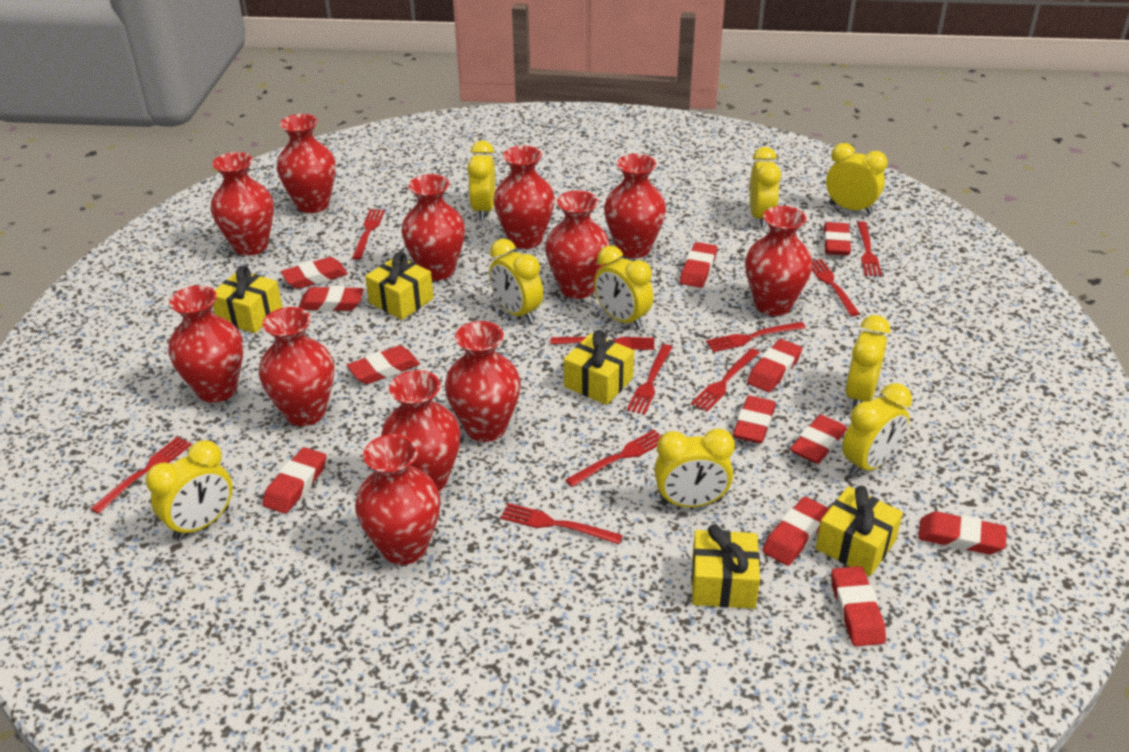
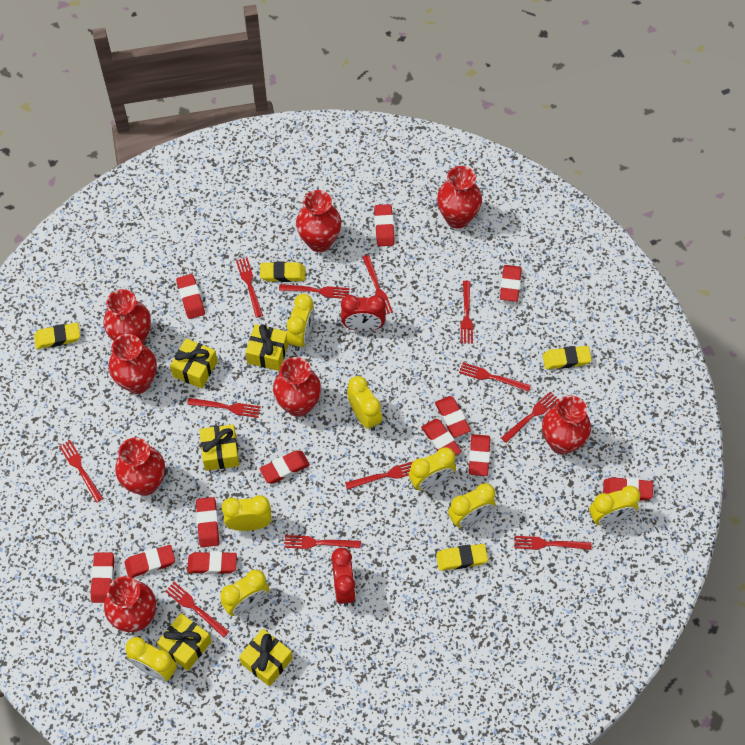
red clock: none = 0 -> [331,548,356,606] [341,295,386,331] = 2
red fork: [90,437,192,514] [352,209,385,260] [500,503,623,544] [550,337,654,350] [566,430,661,487] [627,344,672,415] [691,348,760,411] [706,322,806,352] [812,259,860,316] [857,221,882,276] = 10 -> [59,440,103,502] [165,582,229,638] [187,398,261,418] [236,258,263,318] [279,284,350,299] [284,535,361,549] [345,462,412,490] [362,255,393,314] [459,362,531,392] [461,281,473,344] [501,391,559,443] [514,536,591,550] = 12
red vase: [168,286,243,403] [211,152,274,256] [259,307,334,426] [277,114,336,213] [355,434,441,565] [381,370,461,491] [401,174,465,280] [445,321,521,442] [493,146,555,249] [545,191,610,299] [604,154,666,258] [745,206,813,316] = 12 -> [103,289,151,344] [104,576,156,632] [108,334,157,394] [115,438,165,496] [273,357,321,417] [296,190,341,252] [437,166,482,229] [542,395,591,454] = 8
yellow clock: [146,440,233,540] [467,140,495,220] [489,239,543,323] [594,245,653,329] [654,428,735,507] [750,147,781,228] [826,143,888,215] [842,383,912,477] [845,315,890,408] = 9 -> [126,637,177,681] [221,570,269,616] [222,495,272,531] [287,294,315,351] [347,376,382,431] [409,448,456,491] [448,483,495,527] [589,486,640,525] = 8
yellow eraser: none = 0 -> [34,323,80,349] [260,262,305,282] [436,544,488,571] [543,346,592,369] = 4

